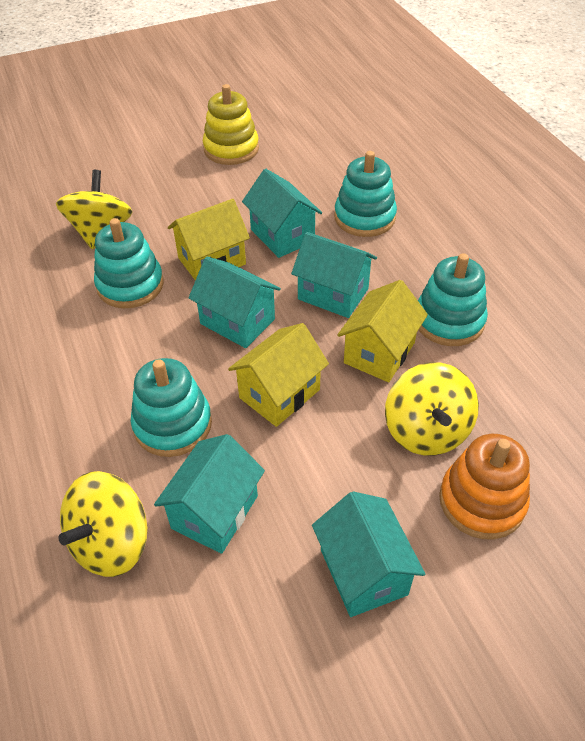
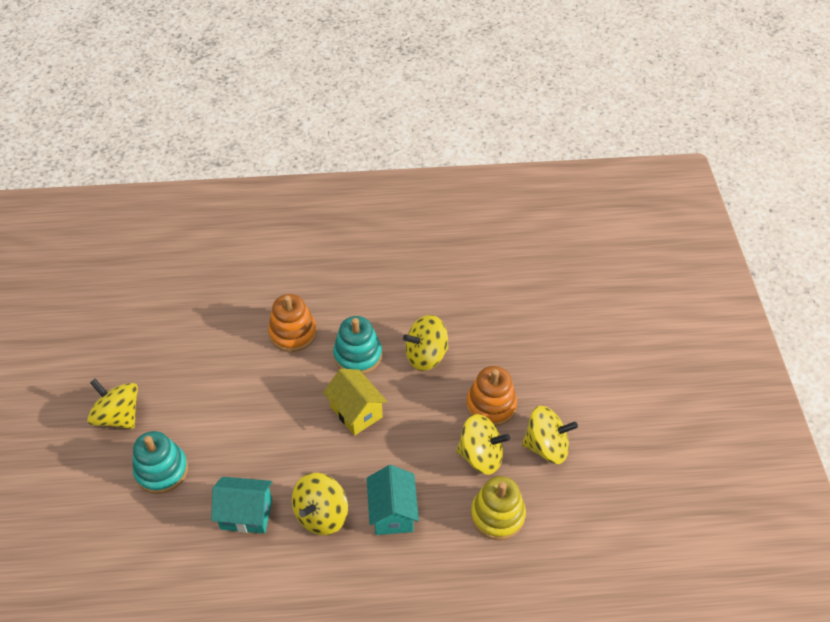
orange stacking toy: [439,434,530,539] = 1 -> [268,294,317,352] [466,366,517,426] = 2
turquoise house: [154,434,265,554] [189,257,281,348] [242,169,322,258] [291,232,377,318] [312,491,425,617] = 5 -> [211,477,272,534] [367,465,419,535] = 2
turquoise stacking toy: [94,218,164,308] [131,358,212,457] [334,151,397,237] [418,253,488,346] = 4 -> [133,431,188,494] [333,316,382,374] = 2
yellow house: [168,199,250,280] [228,323,329,427] [337,280,428,382] = 3 -> [323,369,387,436] = 1
yellow spinning top: [56,170,132,249] [58,471,147,577] [385,362,479,455] = 3 -> [87,379,138,429] [292,473,348,535] [403,315,448,371] [456,414,510,475] [522,406,578,464] = 5

